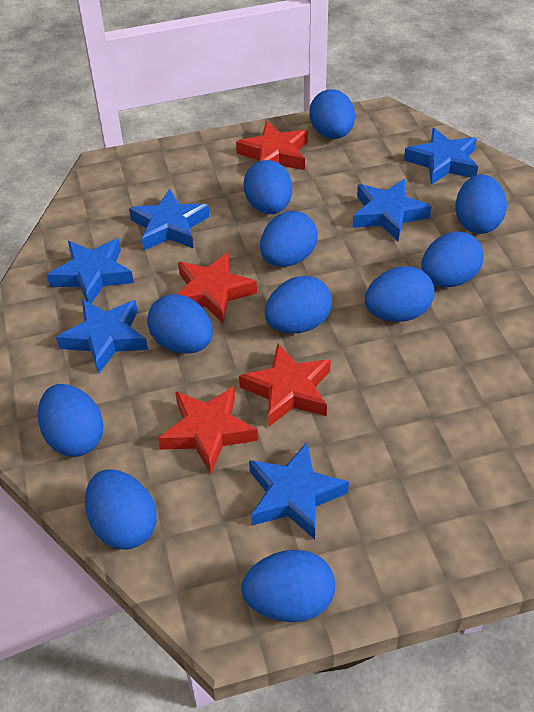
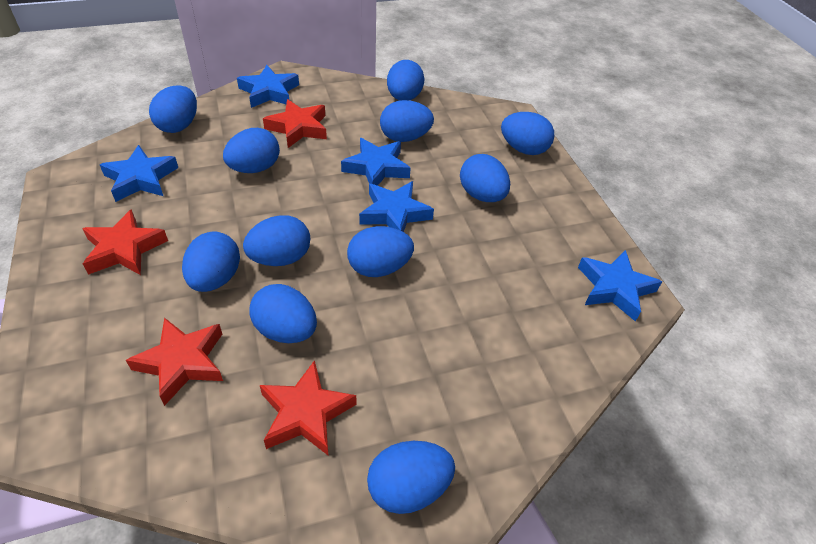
blue star: [47,239,134,304] [56,300,148,374] [129,189,209,250] [249,443,349,540] [352,179,432,242] [404,128,478,185] = 6 -> [100,145,178,202] [237,65,299,108] [341,138,411,186] [359,181,434,232] [578,250,662,322] = 5

